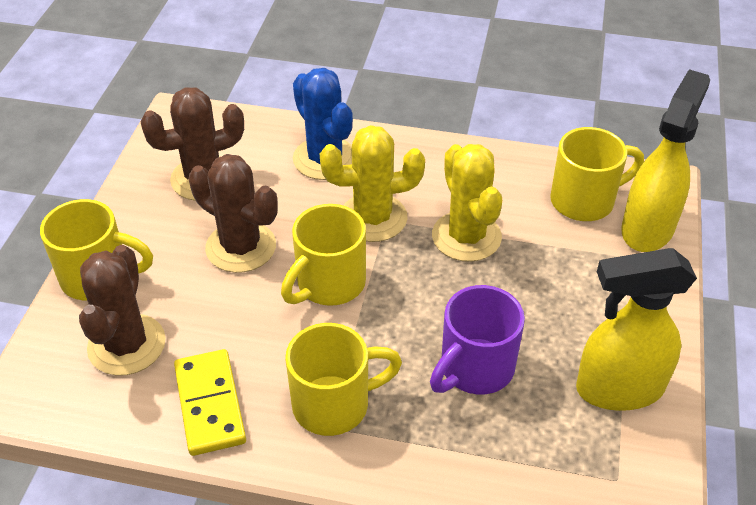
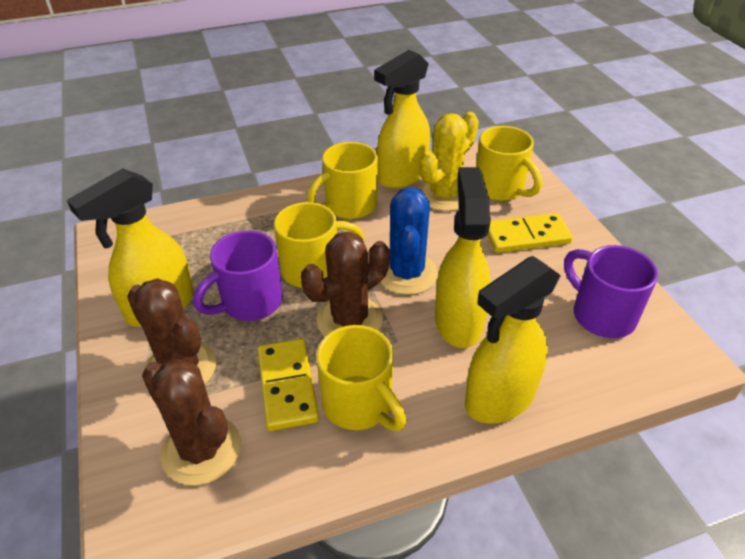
purple mug: [430,285,525,395] = 1 -> [193,230,283,321] [564,245,658,338] = 2
yellow cactus: [320,125,425,242] [432,144,502,262] = 2 -> [419,112,479,211] = 1
yellow domino: [174,349,246,456] = 1 -> [257,339,319,431] [487,213,573,253] = 2
yellow spray bottle: [576,248,697,411] [621,69,710,252] = 2 -> [67,168,194,327] [374,50,430,189] [435,167,491,348] [465,256,561,424] = 4

